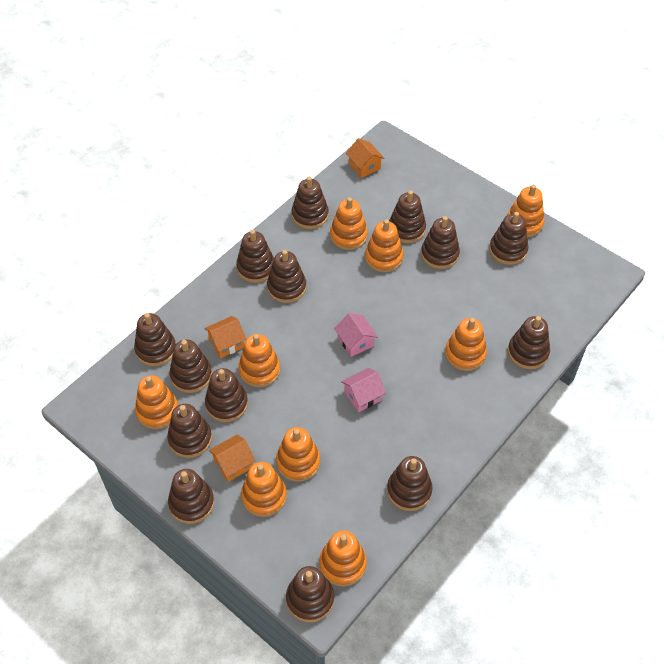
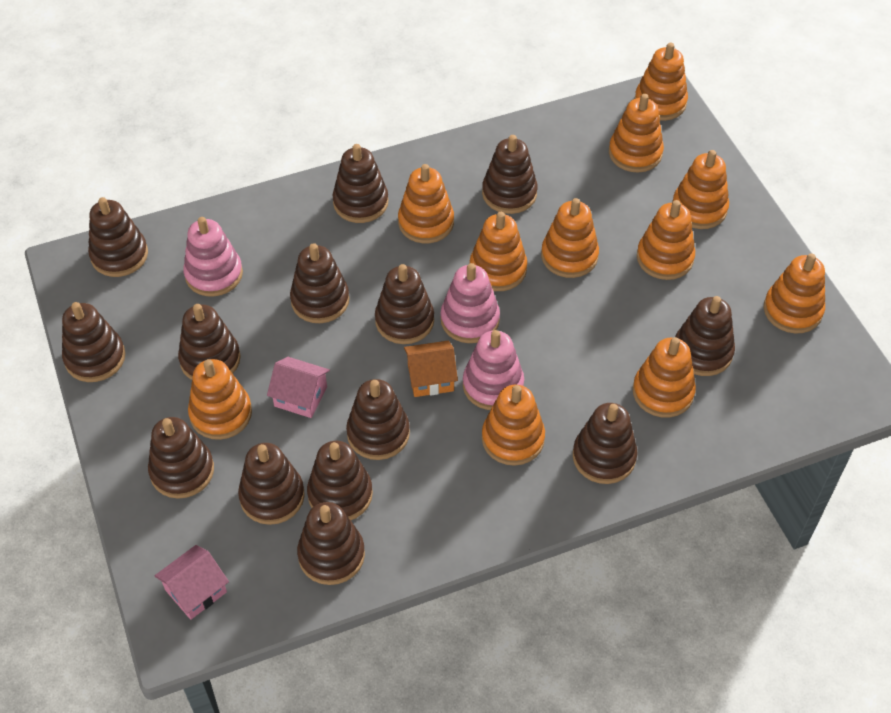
orange house: [204,316,246,358] [209,434,255,482] [346,138,385,178] = 3 -> [404,341,458,397] = 1
orange stacking toy: [135,375,178,429] [238,334,280,387] [241,462,287,517] [276,427,320,482] [319,531,367,587] [330,197,368,250] [365,219,403,273] [445,318,487,371] [507,185,545,237] = 9 -> [188,359,252,440] [398,164,454,243] [470,212,527,291] [482,385,545,466] [541,198,599,278] [609,94,664,173] [633,337,696,418] [634,43,688,121] [637,200,695,280] [672,150,729,229] [764,253,825,334] = 11
pink stacking toy: none = 0 -> [183,217,243,297] [441,263,500,343] [463,330,524,410] = 3

